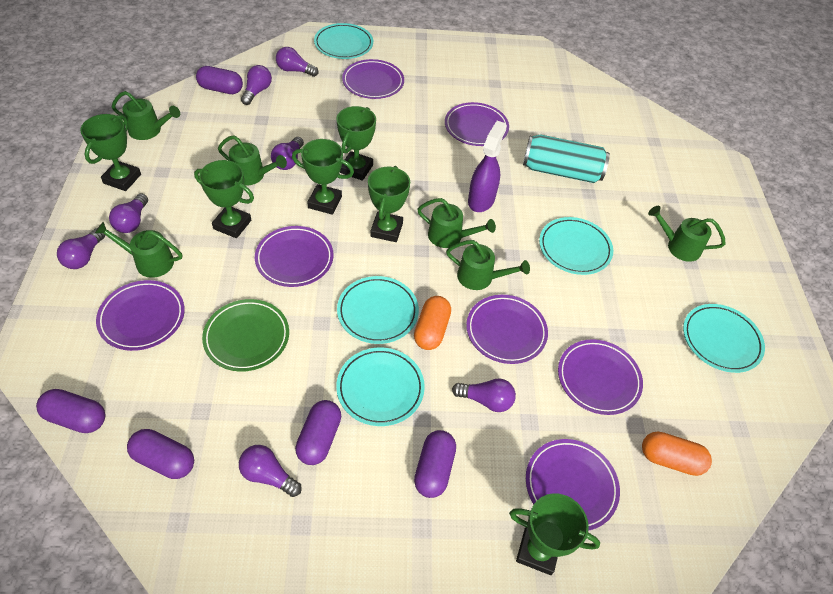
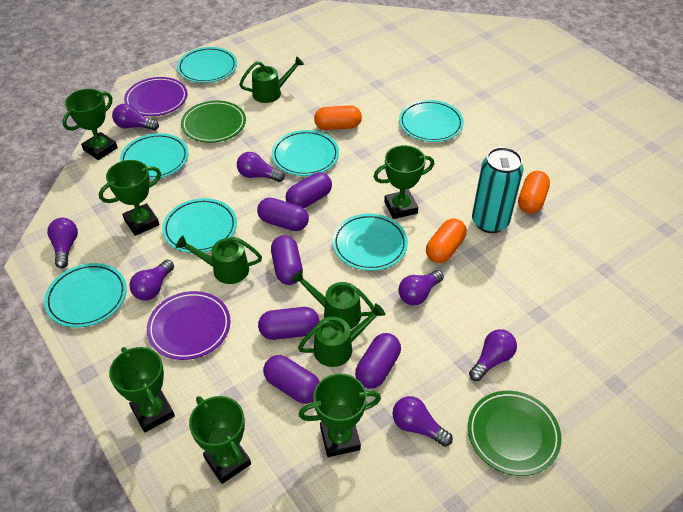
green plate: [202,299,289,372] = 1 -> [181,101,246,143] [468,391,562,476] = 2
green watering can: [95,222,182,278] [112,91,180,140] [218,135,287,186] [417,198,496,248] [446,240,530,290] [648,206,726,262] = 6 -> [176,236,262,284] [239,56,304,103] [291,270,374,329] [298,304,385,367] = 4
orange capsule: [414,296,451,350] [642,432,712,476] = 2 -> [314,105,362,130] [426,218,467,263] [518,171,550,214] = 3
purple capsule: [36,389,105,433] [127,429,194,479] [196,66,243,94] [295,400,341,465] [414,430,456,498] = 5 -> [257,198,309,231] [258,307,319,340] [263,355,320,404] [271,235,303,285] [286,172,332,208] [355,333,401,389] = 6
purple plate: [96,280,185,351] [255,226,334,287] [342,59,404,99] [445,102,509,146] [466,295,548,364] [526,439,620,531] [558,339,643,415] = 7 -> [124,77,188,116] [147,291,231,360] = 2
purple spray bottle: [468,121,507,212] = 1 -> none = 0
turquoise plate: [314,23,373,59] [336,348,425,426] [337,276,419,344] [539,217,613,275] [683,304,765,373] = 5 -> [44,263,127,328] [120,133,189,180] [162,198,237,253] [177,47,237,83] [272,130,339,176] [332,214,408,271] [399,100,464,142] = 7

